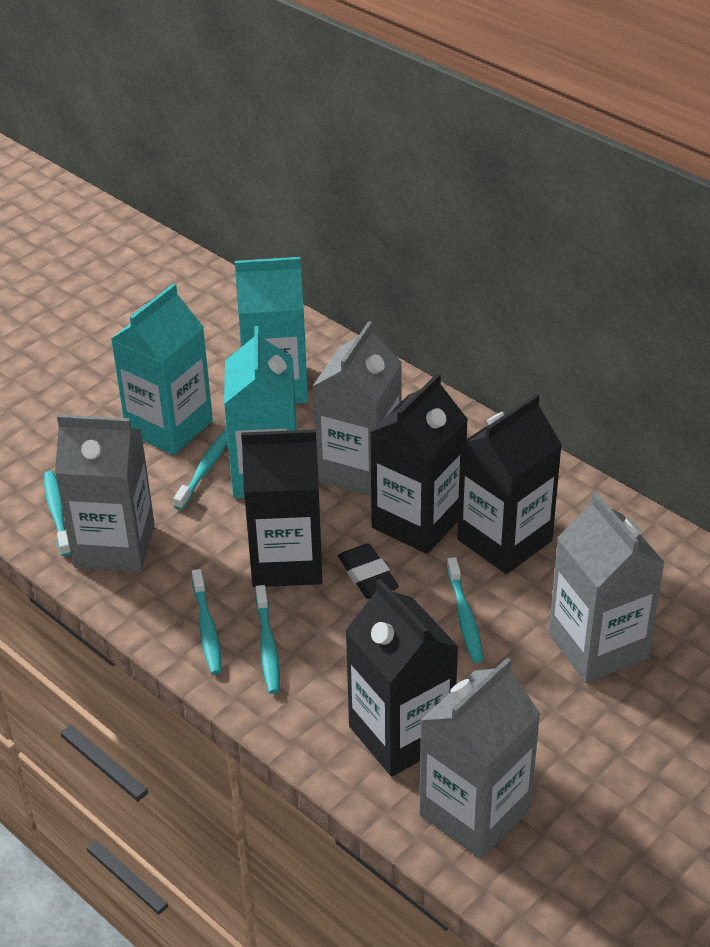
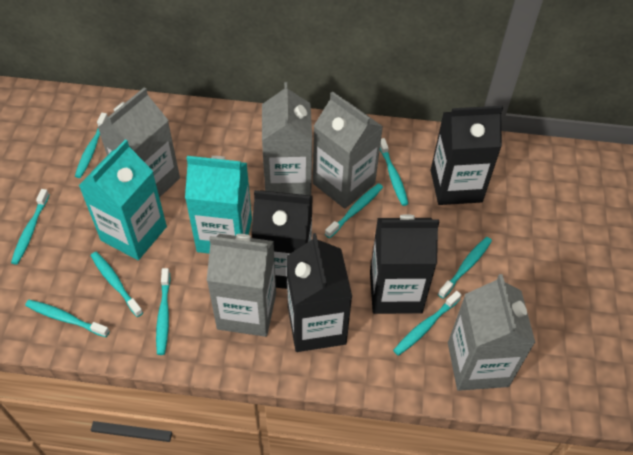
black eraser: [338,544,399,599] = 1 -> none = 0
grey carton: [55,414,155,572] [312,321,402,496] [419,657,541,859] [549,492,665,683] = 4 -> [98,87,180,198] [207,234,276,337] [262,82,312,196] [313,91,383,209] [448,274,535,391] = 5
turquoise carton: [111,283,213,455] [224,326,297,498] [235,257,308,403] = 3 -> [79,140,167,260] [185,156,252,254] = 2
turquoise toothbrush: [44,471,71,556] [173,430,228,510] [192,569,222,675] [255,585,280,694] [446,557,483,663] = 5 -> [11,189,49,265] [25,300,110,337] [75,113,108,178] [91,252,143,317] [156,268,170,355] [325,183,383,238] [380,138,408,206] [393,291,461,356] [438,237,492,299] = 9

